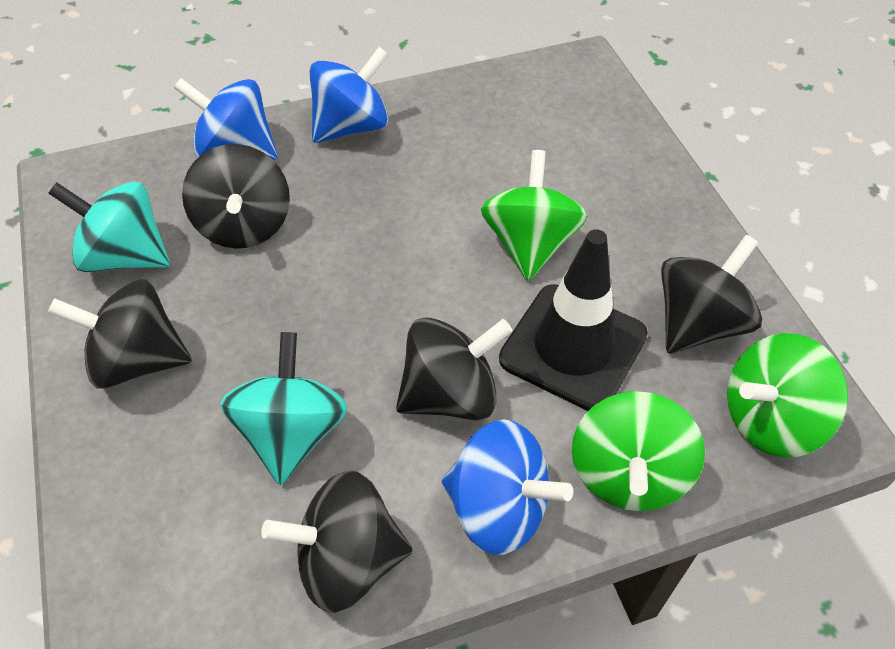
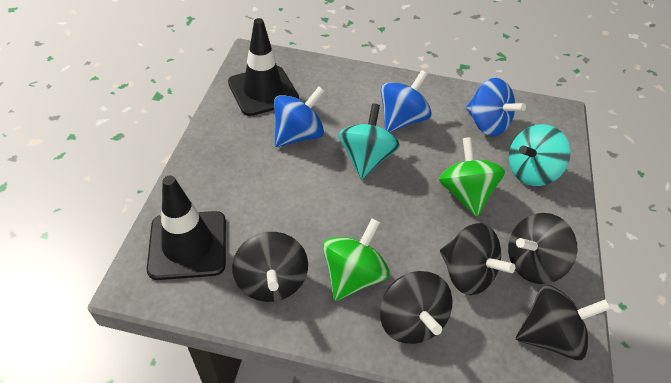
black traffic cone: [499,229,648,411] = 1 -> [147,175,226,280] [228,18,299,116] = 2
green spinning top: [481,150,587,281] [572,391,705,511] [727,333,848,458] = 3 -> [323,218,390,301] [439,137,505,217] = 2

